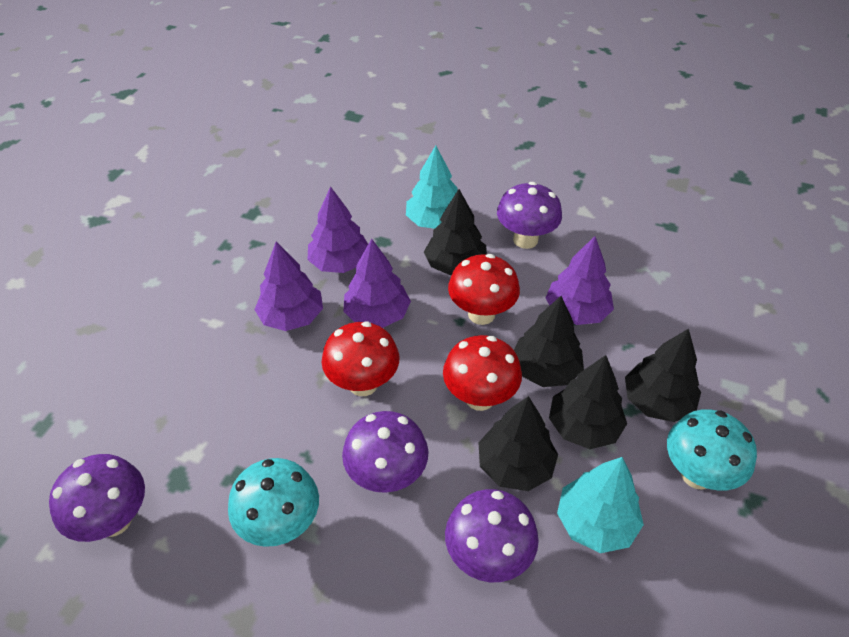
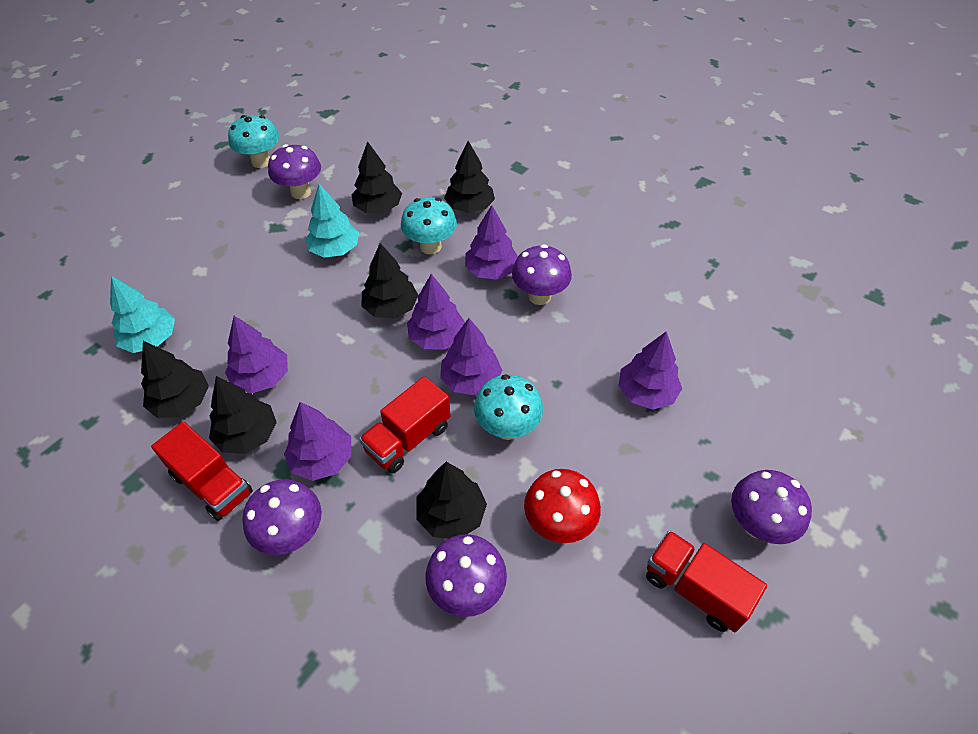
black tree: [424,189,487,275] [478,396,558,491] [514,296,584,387] [549,355,627,449] [625,329,701,422] = 5 -> [141,341,209,418] [209,376,277,454] [352,141,402,213] [361,243,418,318] [416,462,487,539] [444,141,495,213] = 6
purple mushroom: [49,454,145,542] [342,411,429,493] [445,489,539,582] [497,182,562,249] = 4 -> [242,479,322,555] [268,144,321,199] [425,534,507,617] [512,244,572,305] [731,470,812,544] = 5
purple tree: [254,241,323,331] [307,186,368,273] [343,239,411,328] [546,236,614,325] = 4 -> [225,316,288,393] [284,402,352,481] [407,274,465,350] [440,318,502,395] [465,205,518,280] [618,332,682,410] = 6
red mushroom: [321,321,399,396] [443,335,522,411] [448,254,520,325] = 3 -> [524,469,601,543] = 1
red truck: none = 0 -> [151,422,253,521] [359,376,451,473] [646,530,767,632] = 3
turquoise mushroom: [228,458,319,547] [667,409,757,490] = 2 -> [228,115,280,168] [401,197,457,254] [474,374,543,440] = 3

